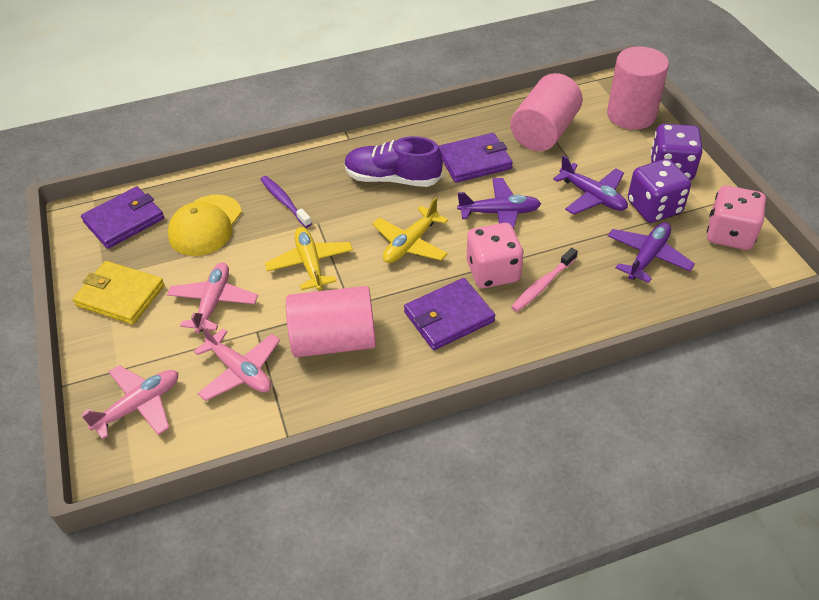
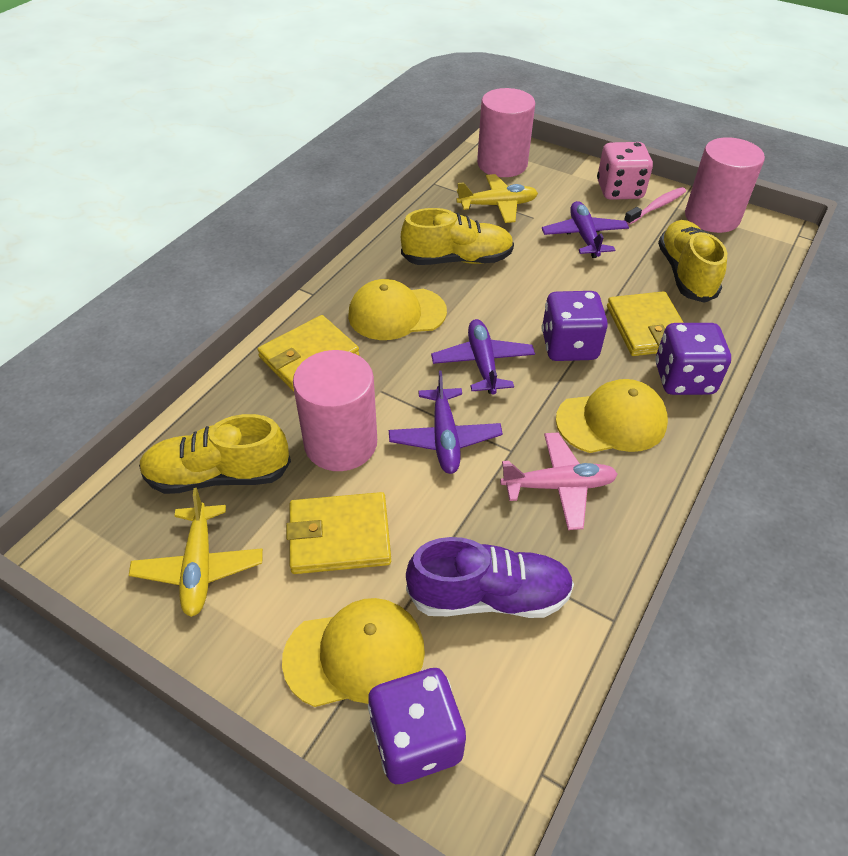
pink dice: [467,223,523,288] [707,185,766,250] = 2 -> [597,142,653,200] = 1
pink plane: [81,365,178,440] [167,262,258,333] [194,324,280,401] = 3 -> [500,432,618,530] = 1
purple dice: [628,159,691,223] [650,124,703,180] = 2 -> [368,668,466,784] [541,291,608,361] [655,323,731,395] = 3
purple toothbrush: [260,176,312,228] = 1 -> none = 0
purple wallet: [81,187,164,249] [404,278,495,350] [439,133,513,183] = 3 -> none = 0
yellow cap: [168,195,242,256] = 1 -> [282,598,425,707] [348,279,447,340] [556,379,668,453] = 3
yellow shoe: none = 0 -> [139,414,291,494] [401,208,514,265] [658,220,727,303] = 3
yellow wallet: [73,261,165,325] = 1 -> [257,315,359,391] [286,492,391,574] [607,291,684,356] = 3

